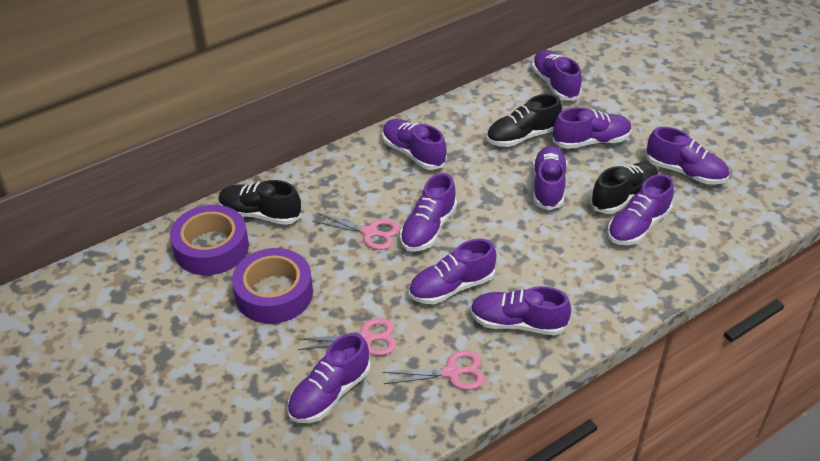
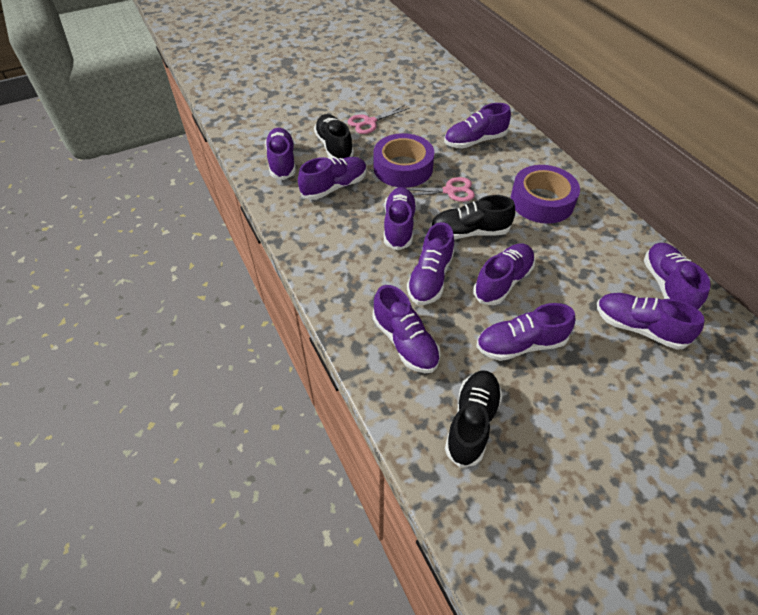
pink scissors: [298,318,397,356] [312,213,400,250] [382,350,485,390] = 3 -> [348,105,410,134] [406,177,475,202] = 2

